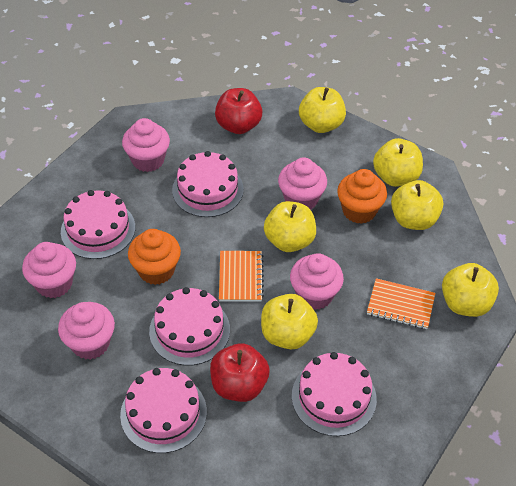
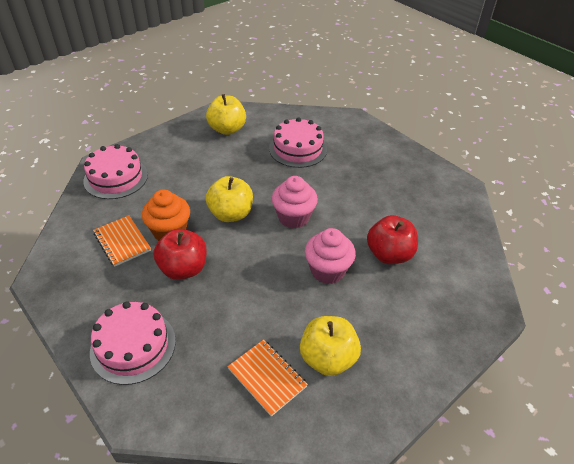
orange cupcake: [128,229,181,285] [337,169,387,224] = 2 -> [142,189,190,241] = 1
pink cake: [61,190,135,259] [120,368,207,453] [149,287,230,366] [172,151,244,217] [292,352,377,436] = 5 -> [83,144,148,199] [90,301,176,385] [269,117,327,168] = 3
pink cupcake: [22,242,76,298] [58,302,115,360] [122,118,170,172] [278,158,327,210] [290,253,344,310] = 5 -> [272,176,318,229] [305,228,356,284] = 2
yellow apple: [261,294,318,349] [264,201,316,252] [299,87,346,133] [373,138,423,187] [391,180,443,230] [442,263,499,317] = 6 -> [206,94,246,135] [206,176,253,222] [300,316,361,376] = 3

